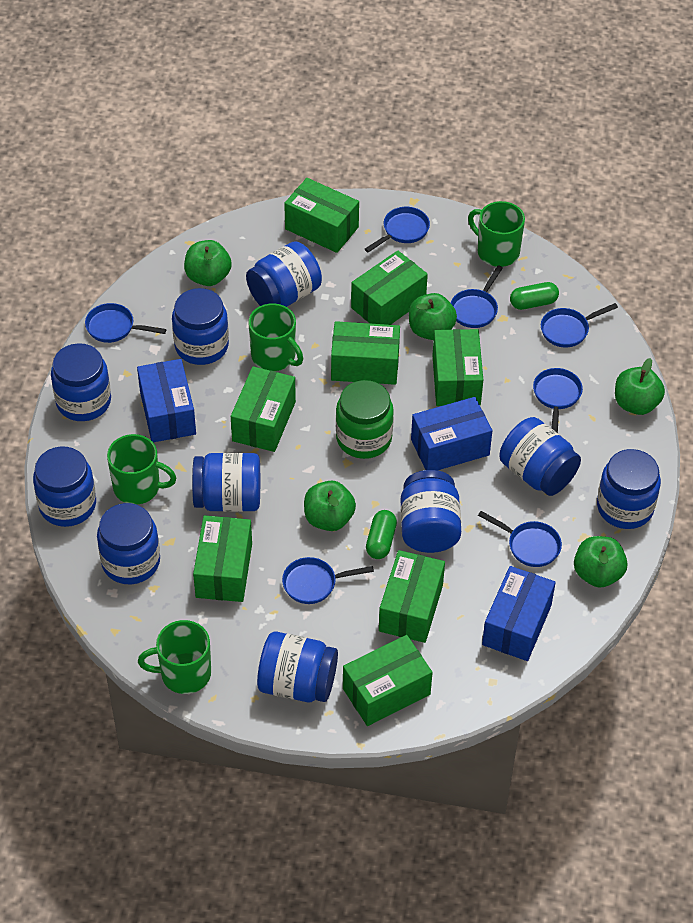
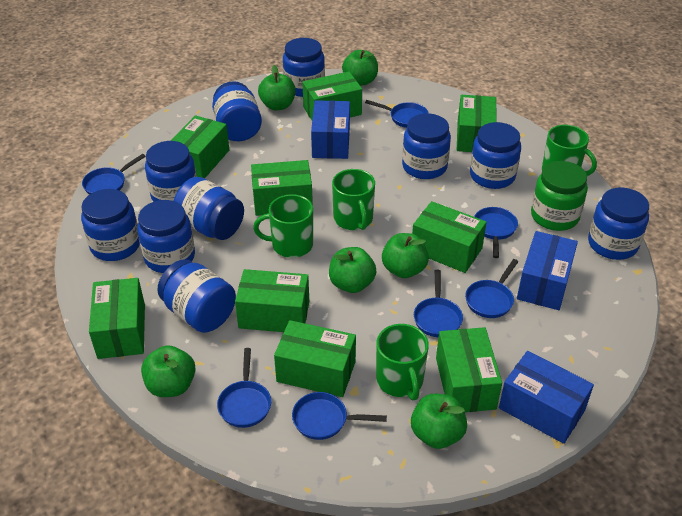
green apple: [184,240,232,286] [304,481,356,531] [409,293,457,340] [574,536,628,588] [615,358,665,415] = 5 -> [141,345,196,397] [258,65,296,110] [329,247,377,293] [342,50,378,86] [382,233,429,278] [411,394,467,449] = 6
green box: [193,515,252,602] [231,366,296,452] [284,178,359,253] [331,321,400,385] [343,635,433,726] [351,250,428,325] [379,550,445,643] [432,329,483,406] = 8 -> [89,278,145,359] [171,115,229,179] [235,269,309,332] [251,160,313,216] [274,320,356,397] [302,71,362,120] [412,201,487,273] [436,327,502,412] [457,95,497,152] = 9
green capsule: [366,510,397,559] [510,282,559,310] = 2 -> none = 0

